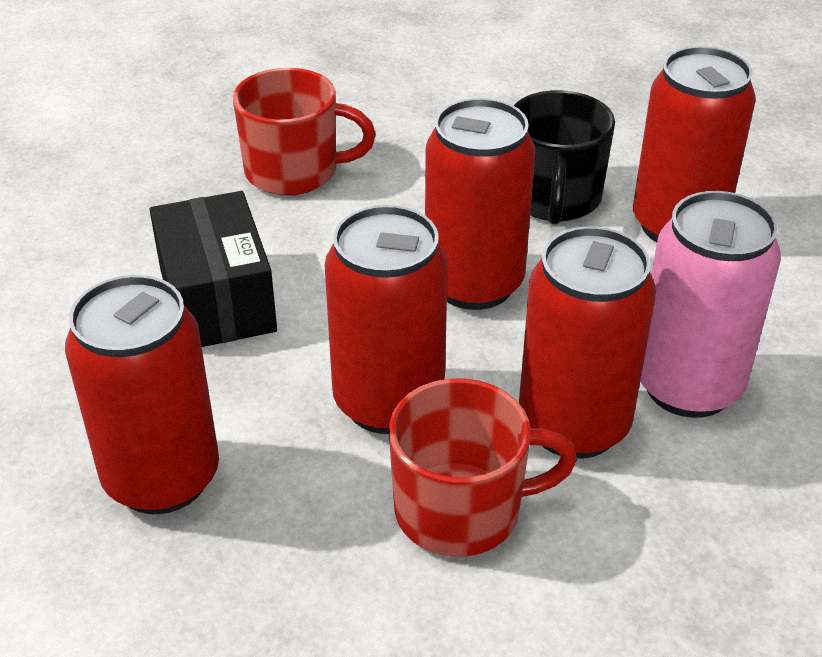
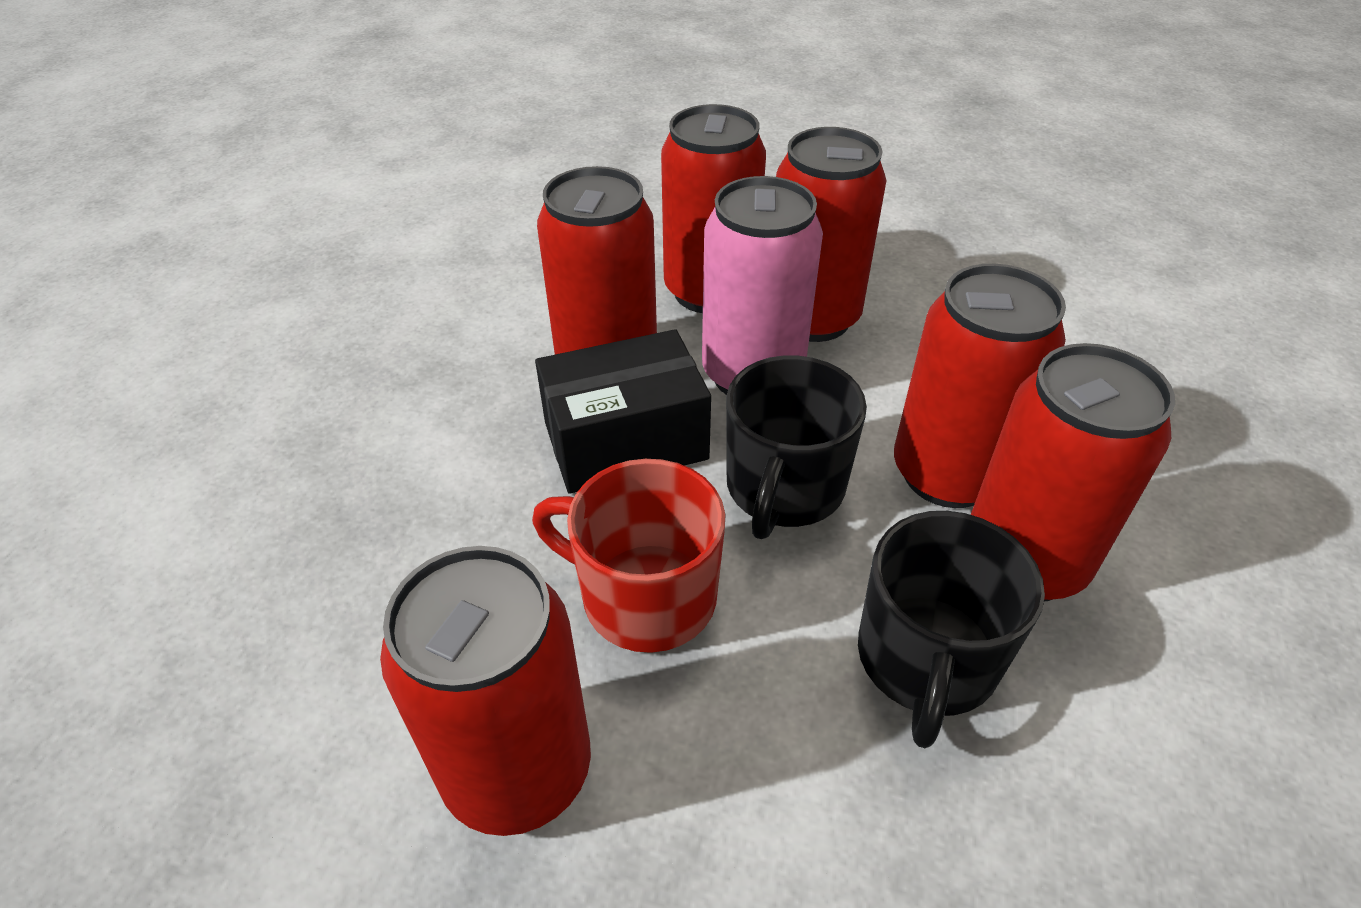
black mug: [514,90,615,224] = 1 -> [726,355,867,539] [858,511,1045,748] = 2
red can: [65,275,219,514] [325,205,448,434] [425,98,536,310] [519,226,656,459] [633,46,756,242] = 5 -> [380,546,591,836] [537,166,657,354] [661,104,766,313] [776,127,887,342] [894,264,1066,508] [971,343,1175,601] = 6
red mug: [233,68,376,196] [389,378,577,557] = 2 -> [532,459,726,653] = 1

